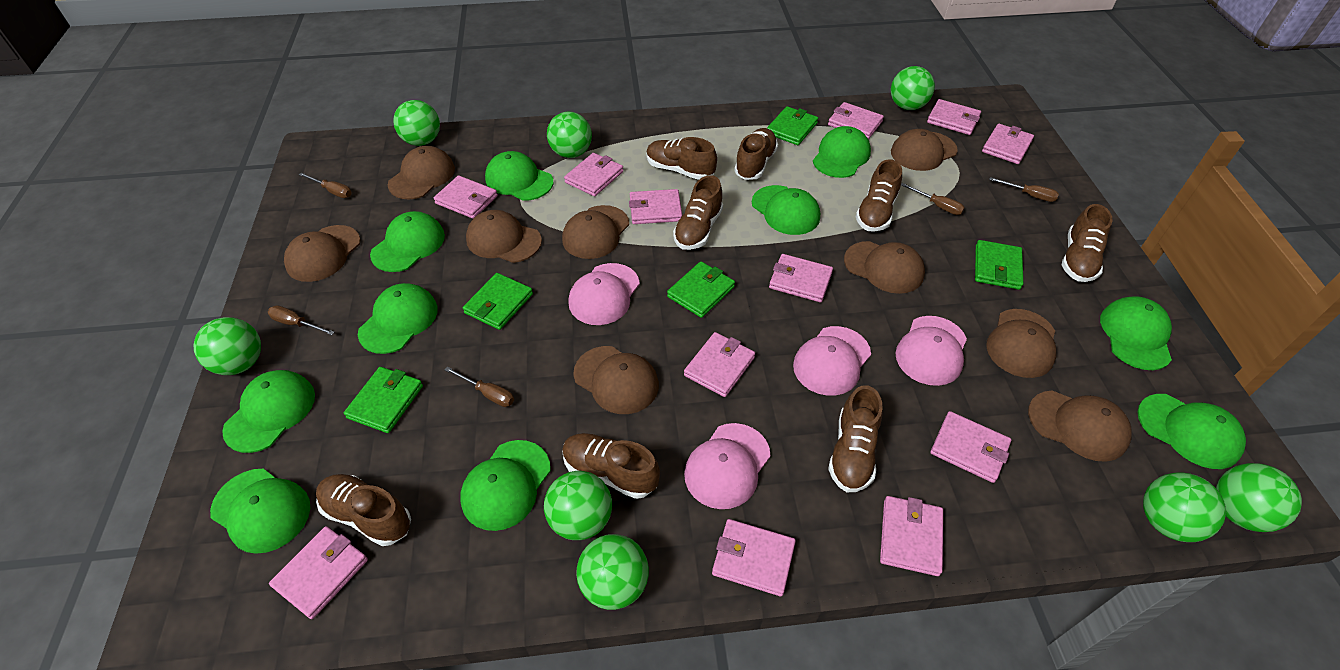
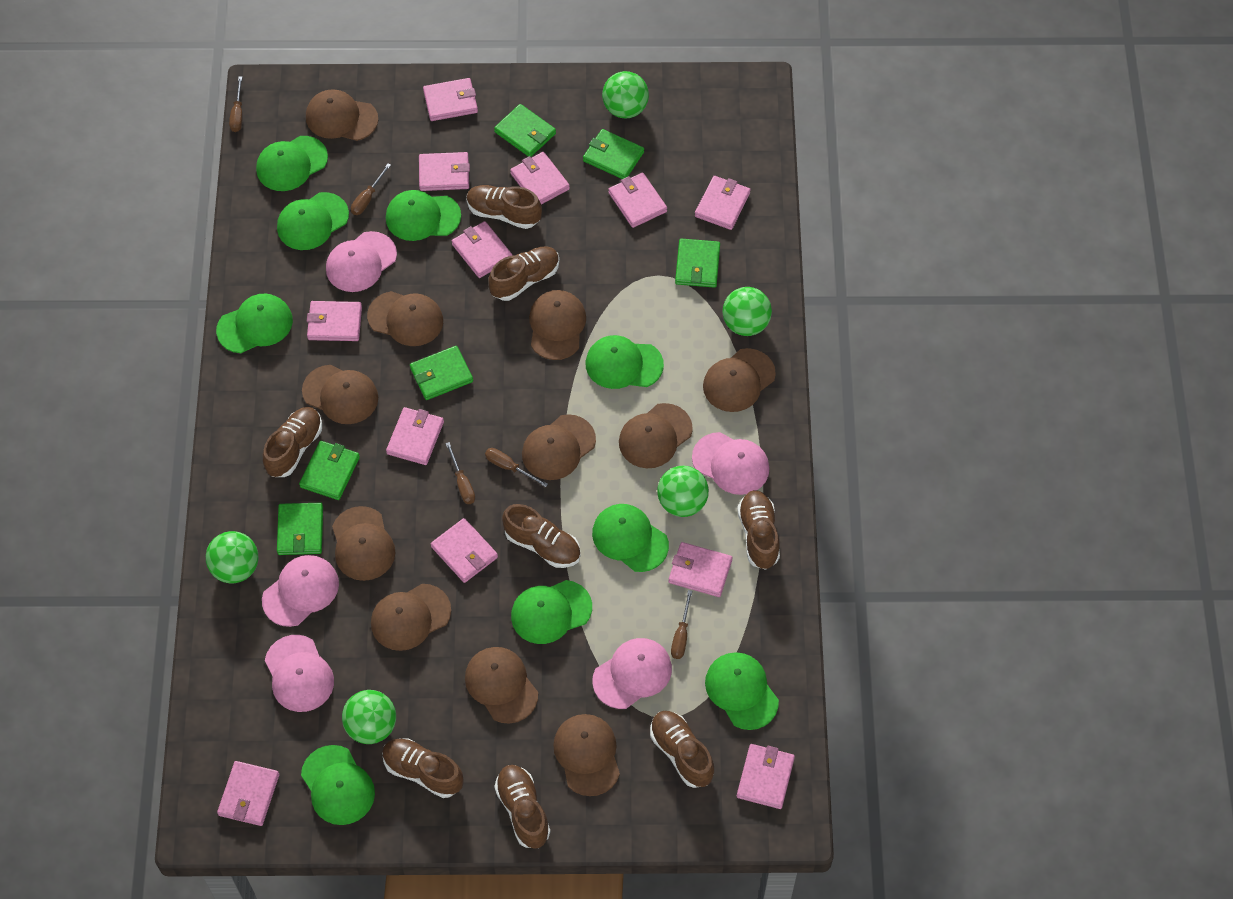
brown cap: [284,225,361,282] [388,146,455,199] [466,210,542,263] [562,205,629,259] [573,346,659,414] [844,241,925,294] [891,129,958,171] [986,309,1056,378] [1028,390,1132,462] = 9 -> [302,365,378,424] [306,89,378,141] [332,506,396,581] [367,291,443,346] [371,584,451,651] [465,647,538,724] [522,414,596,480] [529,290,586,360] [553,714,620,796] [619,403,693,468] [703,348,776,412] = 11
green ball: [194,317,261,375] [393,100,440,146] [544,471,612,540] [547,112,592,158] [576,534,649,610] [891,66,935,110] [1143,472,1226,542] [1216,463,1302,532] = 8 -> [206,531,258,583] [342,690,396,744] [602,71,649,119] [657,466,709,517] [722,287,772,336] = 5
green cap: [210,468,310,554] [222,370,315,453] [358,283,438,354] [370,211,445,272] [460,440,551,531] [485,151,553,201] [752,185,820,235] [813,126,871,178] [1100,296,1172,370] [1138,394,1246,469] = 10 -> [216,294,293,353] [256,136,328,191] [277,192,349,250] [301,745,375,825] [386,190,461,241] [511,580,592,644] [585,335,664,389] [592,504,669,572] [705,652,779,730] = 9
green wallet: [344,367,423,433] [463,273,533,330] [667,261,735,318] [767,106,818,145] [975,240,1023,290] = 5 -> [277,502,323,555] [299,441,360,500] [410,346,473,400] [494,104,556,157] [583,129,644,179] [675,239,720,288] = 6
pink cap: [568,263,640,325] [684,423,771,509] [793,326,871,396] [895,316,967,386] = 4 -> [262,555,339,627] [265,635,334,712] [326,231,397,292] [592,638,672,709] [692,432,769,495] = 5

